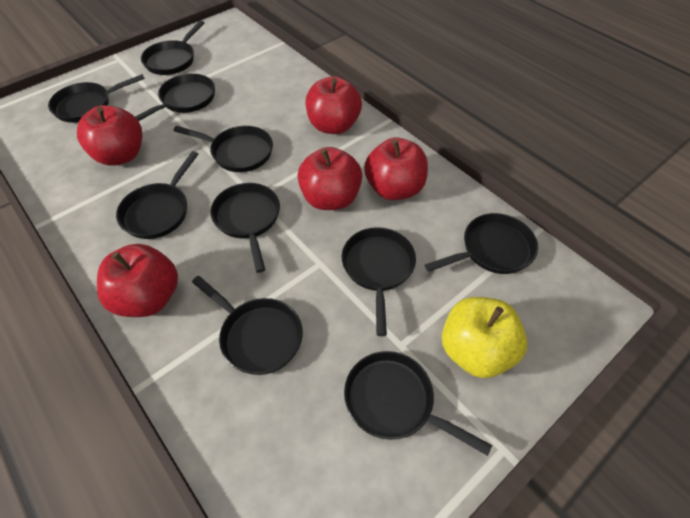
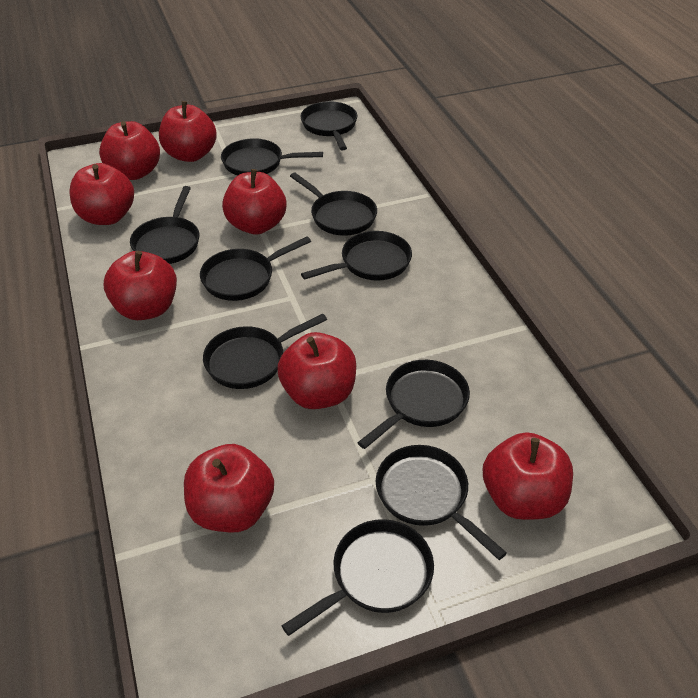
red apple: [77,105,142,166] [97,244,178,317] [297,147,362,210] [306,76,362,134] [364,138,428,200] = 5 -> [69,163,134,225] [99,121,160,180] [103,251,177,320] [159,101,217,162] [184,444,274,532] [222,169,286,235] [277,332,356,409] [483,432,573,520] = 8
yellow apple: [442,297,527,378] = 1 -> none = 0

